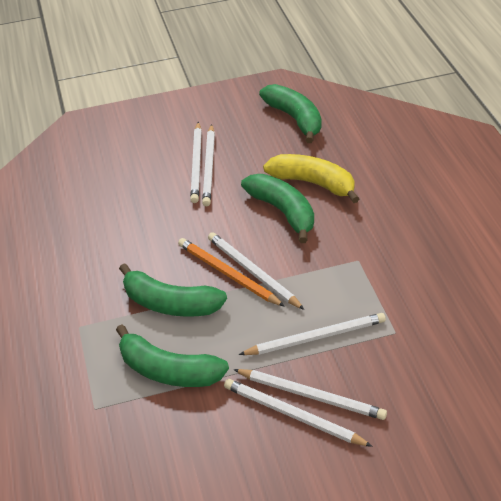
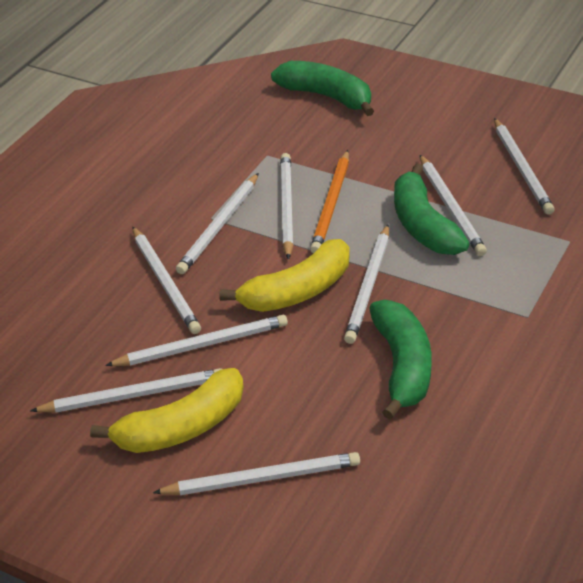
green banana: [116,325,229,387] [119,263,227,317] [241,174,314,243] [259,84,321,143] = 4 -> [271,61,374,116] [369,300,432,420] [394,164,469,255] = 3
white pencil: [190,122,202,203] [202,124,215,206] [208,232,305,310] [224,379,373,447] [233,369,387,420] [239,313,386,355] = 6 -> [30,368,221,413] [105,315,288,366] [133,227,201,334] [153,452,360,495] [176,173,259,274] [280,153,293,260] [344,225,389,344] [420,155,487,256] [494,118,555,215] = 9
yellow banana: [263,154,360,203] = 1 -> [90,368,244,453] [219,239,349,312] = 2

